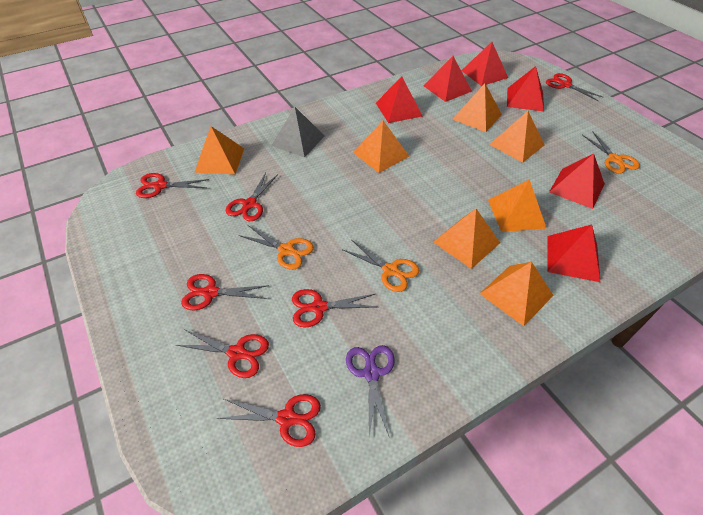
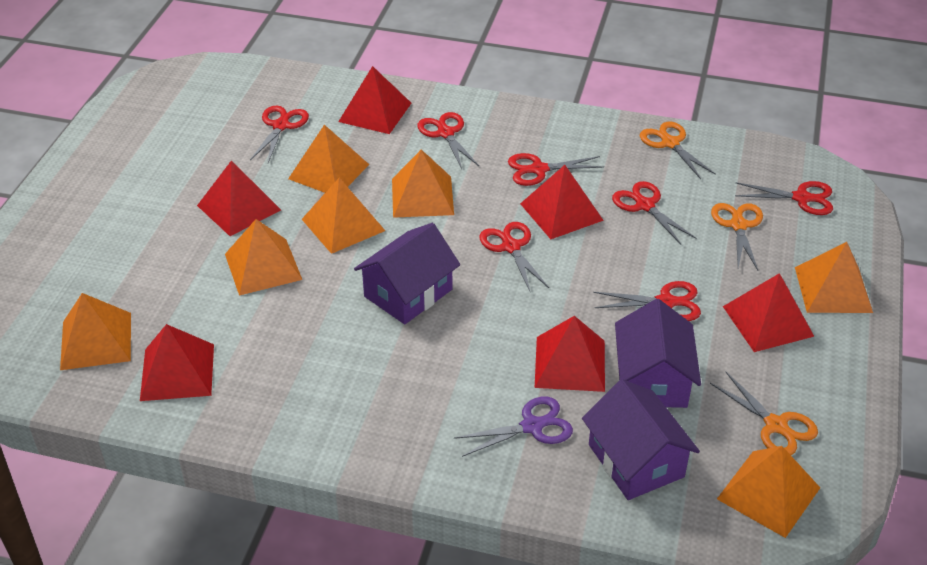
grey pyramid: [271,107,324,158] = 1 -> none = 0
purple house: none = 0 -> [354,223,460,324] [582,379,700,500] [615,299,701,408] = 3

